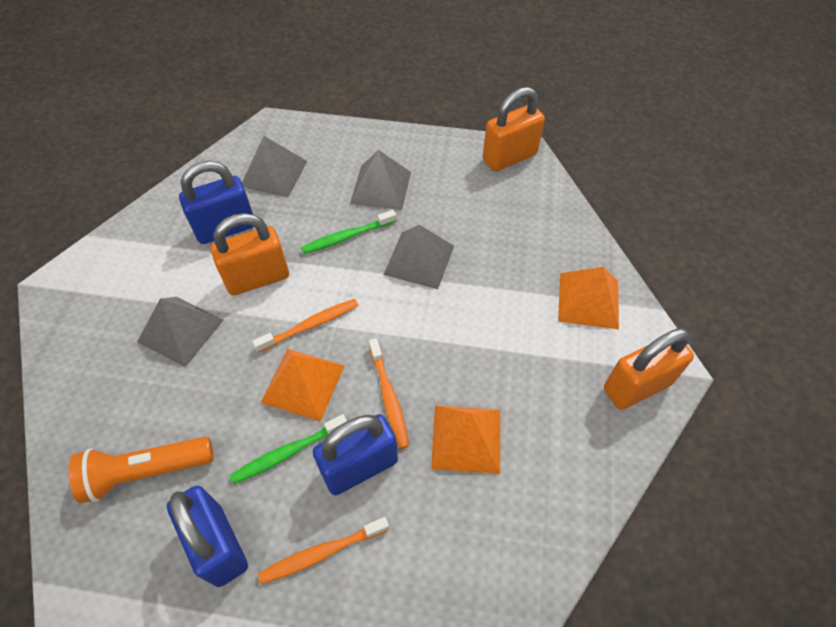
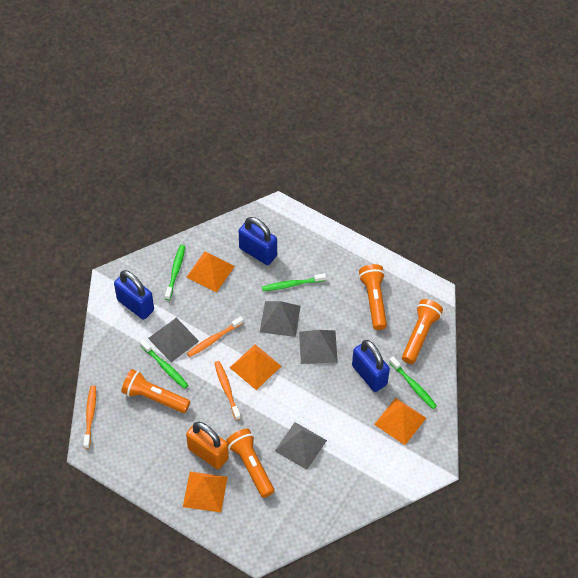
green toothbrush: [230,414,347,484] [301,210,396,254] = 2 -> [140,340,188,389] [165,245,185,300] [262,273,326,291] [389,357,437,409] = 4
orange flashlight: [69,437,214,503] = 1 -> [121,369,190,413] [226,429,274,498] [359,264,387,330] [402,299,443,364] = 4
orange padlock: [211,213,289,295] [483,87,545,171] [604,328,694,410] = 3 -> [186,422,229,469] = 1
orange pyramid: [261,349,345,422] [431,405,500,474] [558,267,619,330] = 3 -> [183,472,228,512] [186,251,235,293] [230,344,281,390] [374,398,426,445] = 4

